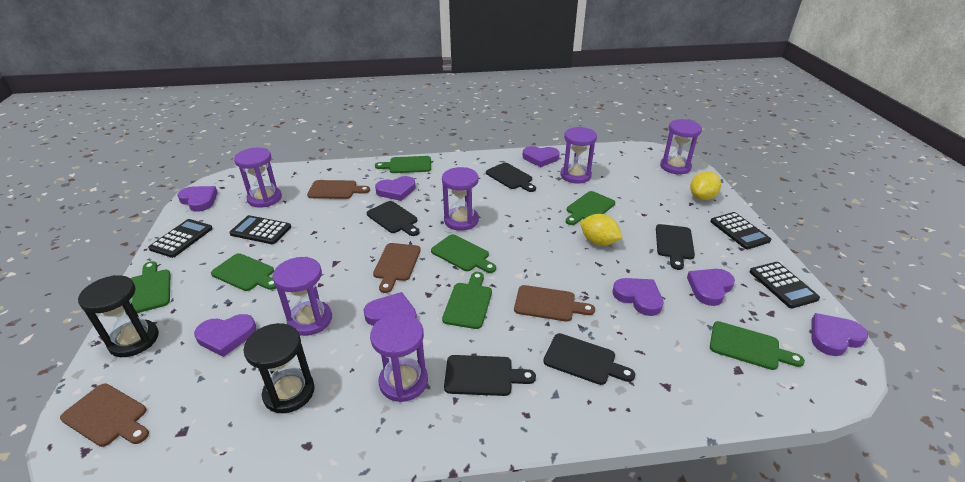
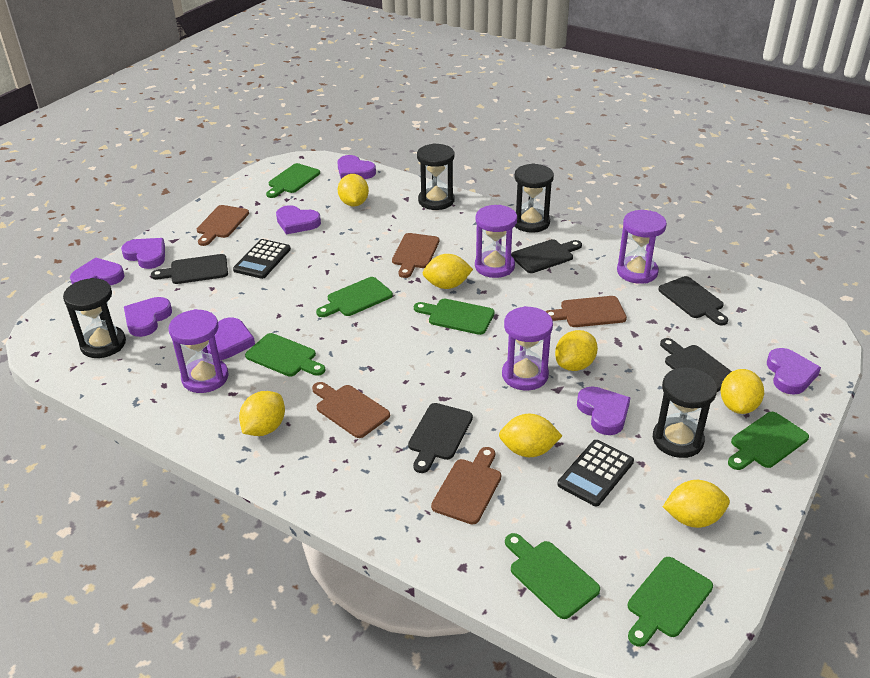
black calculator: [148,219,213,258] [229,215,291,244] [710,212,771,249] [749,262,820,308] = 4 -> [233,239,291,279] [557,440,634,507] = 2
black hourglass: [78,275,159,357] [243,323,315,413] = 2 -> [63,278,126,358] [417,143,454,210] [514,163,554,233] [653,367,717,458] = 4
brown cutting board: [60,383,149,447] [307,180,370,199] [373,243,421,293] [514,285,595,322] = 4 -> [197,205,249,246] [312,382,390,438] [392,233,439,278] [431,447,501,524] [545,296,627,327] = 5
purple hourglass: [234,147,282,208] [273,257,332,336] [370,313,428,402] [442,167,479,231] [560,127,597,183] [660,119,702,174] = 6 -> [169,309,228,393] [475,205,517,278] [502,306,553,391] [617,210,667,284] = 4
yellow lemon: [580,214,623,246] [690,171,721,200] = 2 -> [239,391,285,436] [338,174,369,206] [422,254,473,289] [499,413,562,457] [555,330,598,371] [663,480,730,528] [721,369,764,414] = 7

